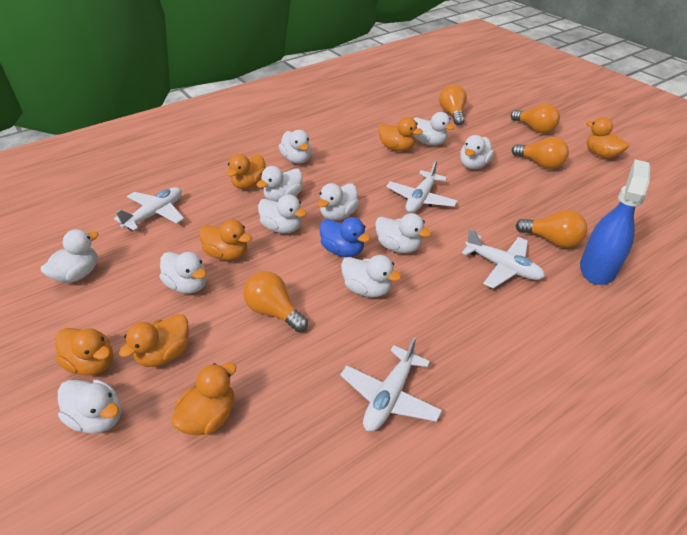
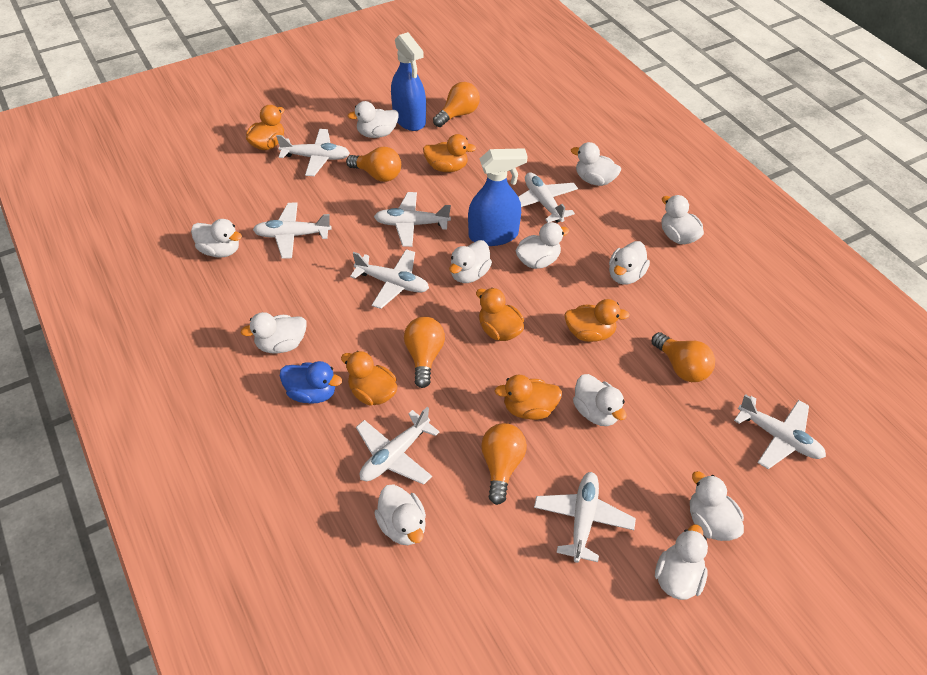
blue spray bottle: [580,159,650,285] = 1 -> [391,32,426,131] [468,148,528,246] = 2
orange duck: [55,328,113,375] [119,314,189,367] [171,363,237,435] [199,219,252,260] [227,154,266,189] [378,117,423,151] [586,117,629,159] = 7 -> [246,105,284,150] [341,351,397,406] [423,134,476,172] [476,288,524,341] [495,375,562,420] [564,299,629,342] = 6
white duck: [41,229,99,283] [58,379,122,434] [159,252,207,294] [257,166,302,202] [258,194,306,233] [279,130,312,164] [317,183,359,221] [341,255,401,297] [375,213,431,253] [414,112,455,145] [460,135,494,169] = 11 -> [191,219,242,258] [241,312,306,353] [347,101,399,138] [374,485,426,545] [449,240,492,283] [515,222,569,269] [571,142,621,186] [573,374,626,426] [609,241,650,285] [655,524,708,600] [661,195,704,244] [690,471,744,541] = 12
white plane: [114,187,184,231] [340,337,442,432] [386,160,458,213] [462,228,545,288] = 4 -> [253,202,332,259] [276,129,350,176] [350,249,429,309] [356,407,440,485] [374,192,451,247] [518,172,578,223] [534,472,636,563] [734,394,826,469] = 8

